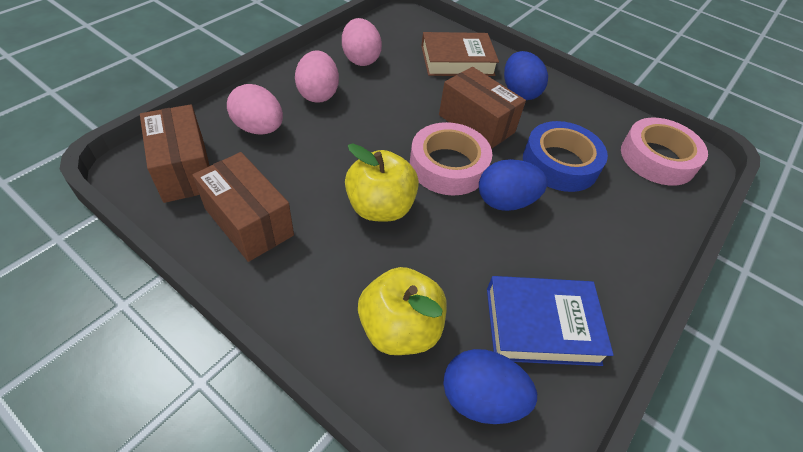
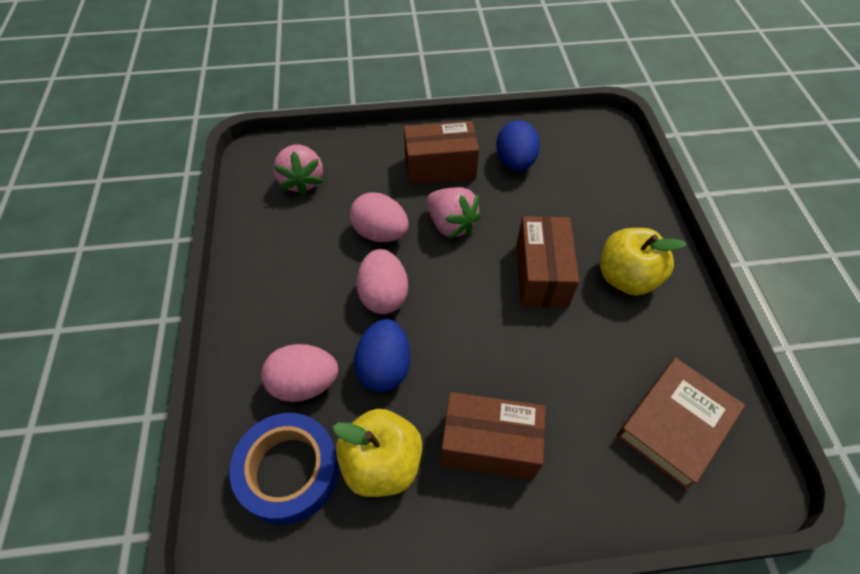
blue book: [487,276,614,366] = 1 -> none = 0
blue egg: [443,349,537,424] [479,159,548,211] [504,51,548,100] = 3 -> [354,319,411,392] [496,120,540,171] = 2
pink strawberry: none = 0 -> [273,145,323,196] [427,187,482,239] = 2
pink tape: [410,122,492,196] [621,118,708,186] = 2 -> none = 0

